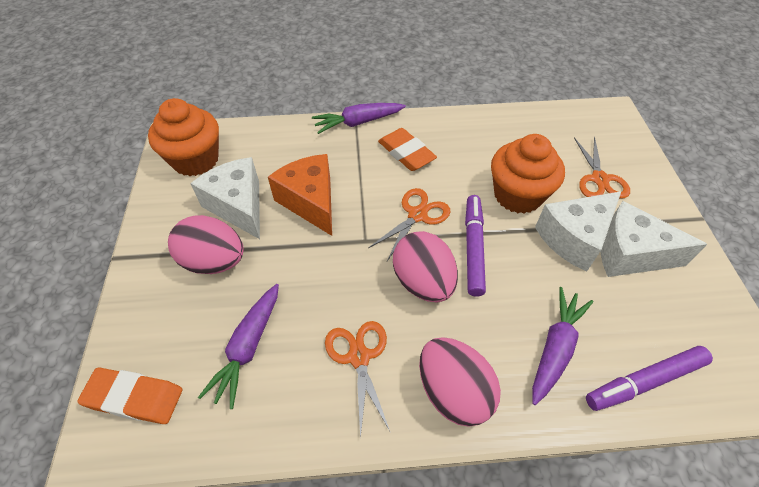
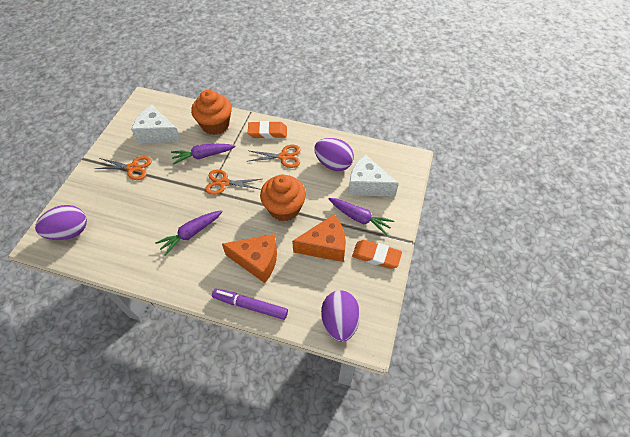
orange cheese: [268,154,332,236] = 1 -> [222,234,277,283] [292,214,346,262] = 2
pink egg: [168,215,244,274] [393,231,458,303] [419,337,501,427] = 3 -> none = 0
purple egg: none = 0 -> [35,205,87,240] [314,138,354,171] [321,290,360,342] = 3
purple marker: [465,195,486,297] [586,346,713,411] = 2 -> [212,289,288,320] = 1
white cheese: [190,157,260,239] [535,191,621,272] [601,201,707,277] = 3 -> [131,105,181,144] [348,154,399,197] = 2

